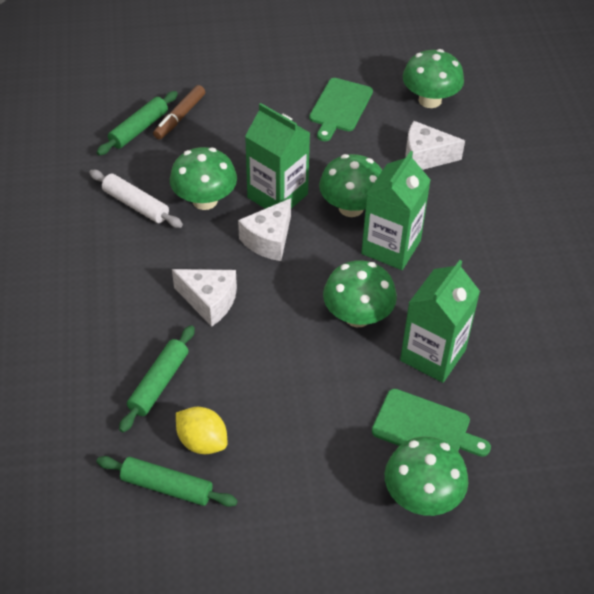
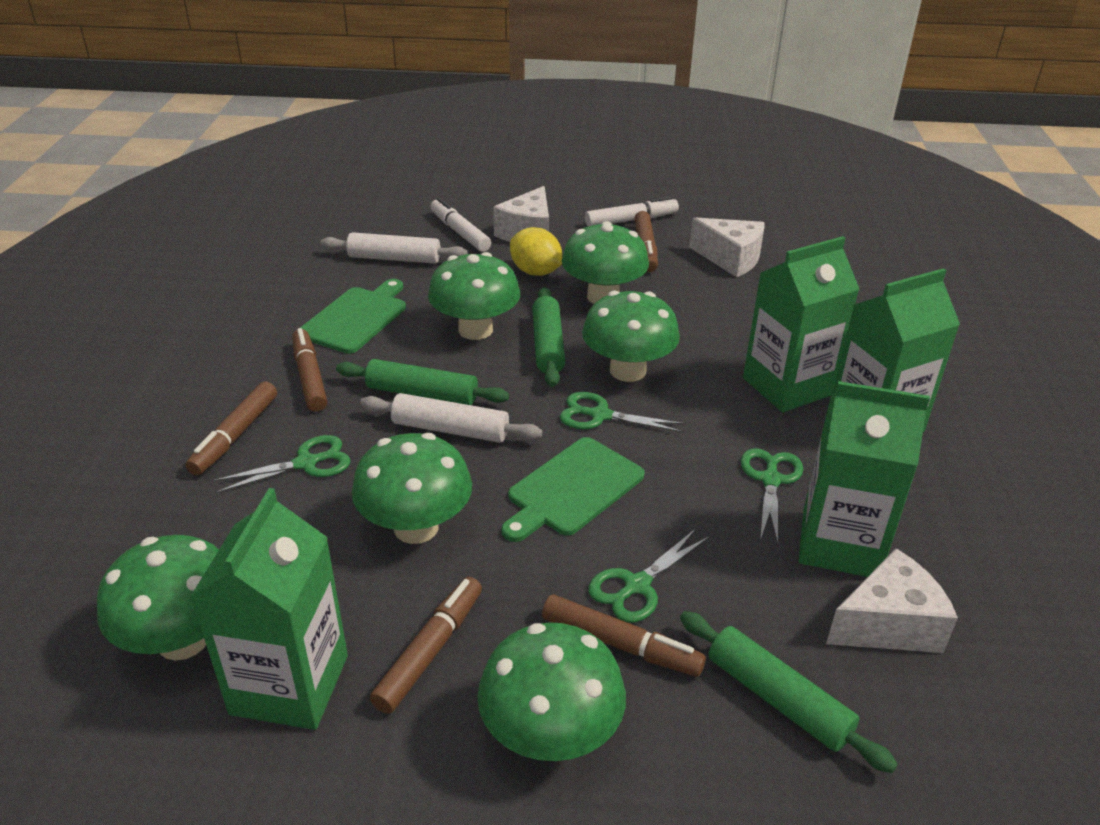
brown marker: [153,85,205,140] = 1 -> [186,382,277,475] [292,328,327,412] [370,577,482,714] [542,594,706,677] [634,211,658,272] = 5
green carton: [245,103,310,209] [361,151,431,270] [400,260,480,383] = 3 -> [190,488,348,730] [743,236,859,412] [799,381,930,577] [832,268,960,433] = 4
green mushroom: [170,147,237,210] [319,154,382,217] [323,260,397,327] [385,437,468,516] [403,49,464,108] = 5 -> [97,535,219,661] [352,433,472,544] [428,252,520,340] [477,622,626,761] [562,221,649,304] [582,291,680,382] = 6
green scissors: none = 0 -> [212,435,351,493] [560,392,686,433] [588,529,710,623] [741,448,804,544] = 4
white marker: none = 0 -> [430,198,491,252] [585,196,679,227] = 2
white rolling pin: [89,170,183,228] = 1 -> [321,232,468,264] [360,393,542,443] = 2

